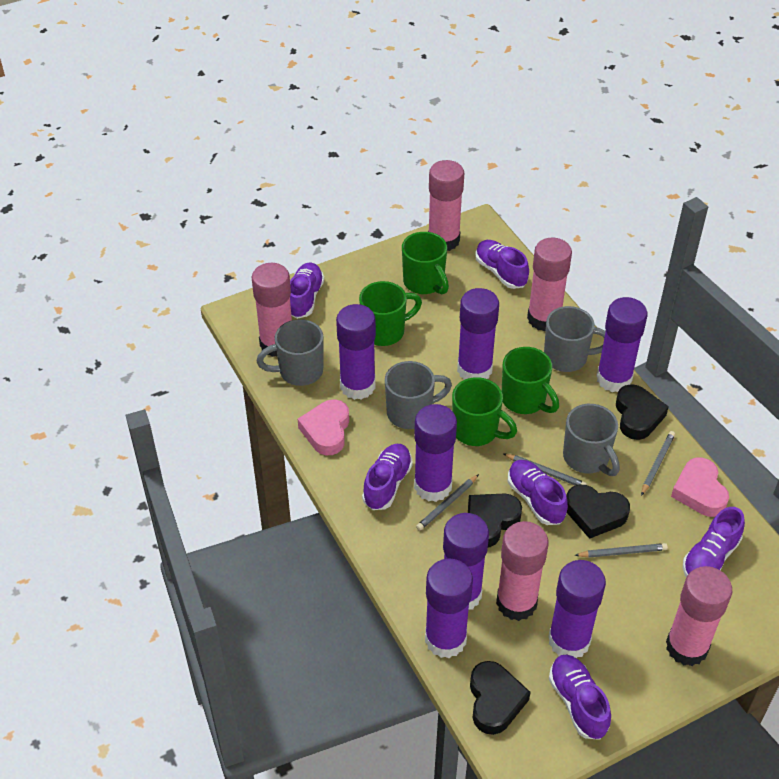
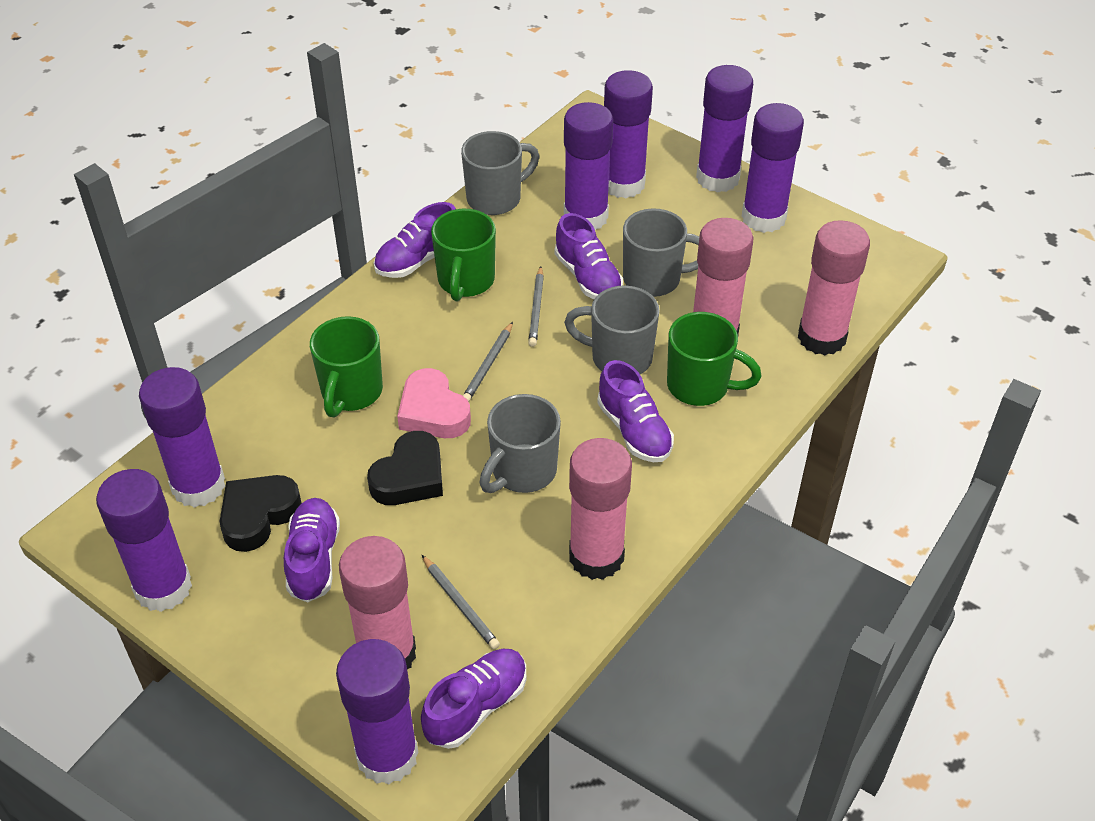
black heart: [468,493,522,547] [470,661,531,735] [566,484,630,539] [616,384,669,440] = 4 -> [220,475,302,552] [367,431,443,505] = 2
green mug: [359,281,422,346] [402,232,449,294] [452,377,517,446] [502,347,559,414] = 4 -> [310,316,383,417] [431,209,496,301] [667,312,762,406] = 3
grey pencil: [416,474,479,531] [503,453,587,486] [575,543,668,558] [641,431,675,496] = 4 -> [422,555,500,650] [463,322,513,402] [528,266,544,347] = 3
pink glue stick: [251,263,292,357] [428,160,464,251] [496,521,548,621] [527,238,572,331] [666,566,732,666] = 5 -> [339,536,416,669] [569,438,632,580] [693,218,753,334] [798,220,870,355] = 4
pink heart: [298,399,349,455] [671,458,729,517] = 2 -> [397,368,471,438] = 1
purple shoe: [290,263,324,319] [362,444,413,510] [475,240,529,289] [508,460,568,525] [549,654,611,740] [683,507,745,577] = 6 -> [284,498,340,602] [374,202,456,278] [421,649,526,749] [555,213,623,299] [597,360,674,462] = 5

